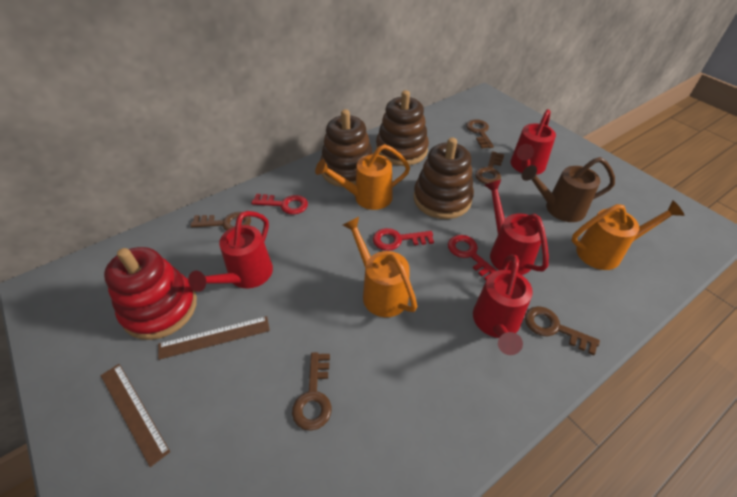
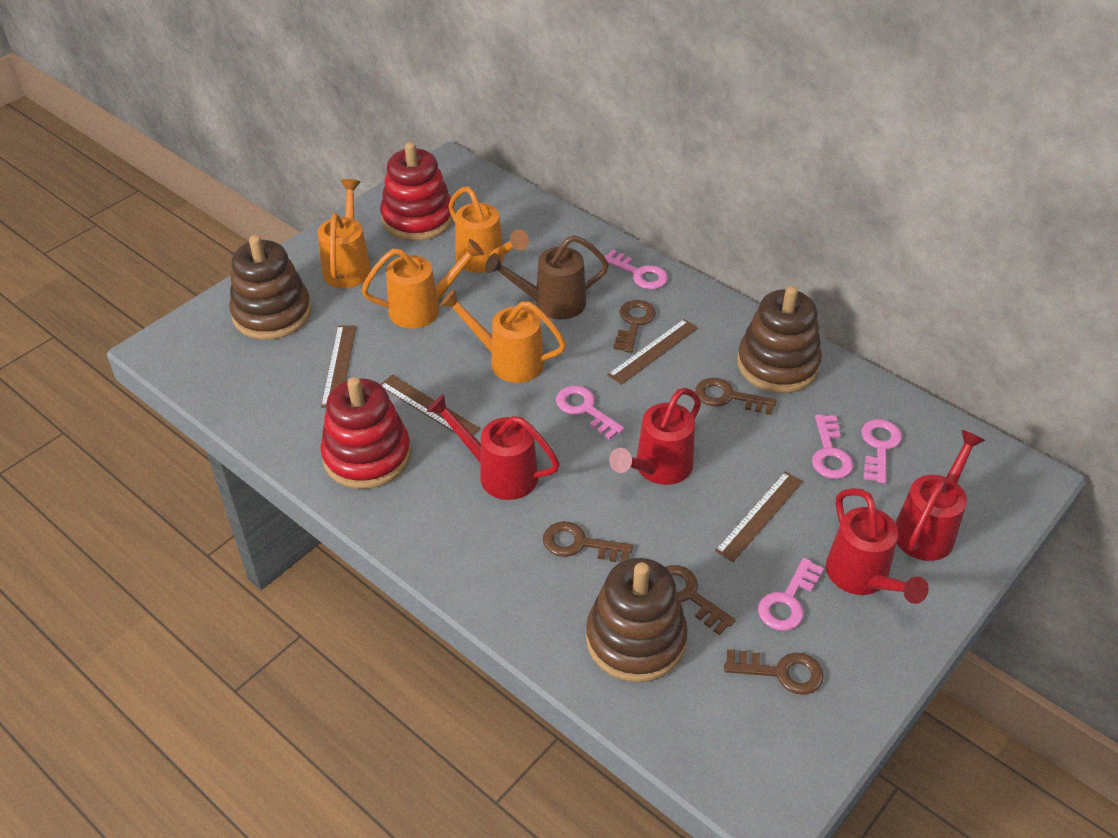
brown ruler: [101,364,170,467] [158,316,270,360] = 2 -> [321,325,356,408] [381,375,480,435] [607,319,698,385] [715,472,803,562] = 4
orange watering can: [315,144,410,210] [343,217,417,317] [571,200,685,270] = 3 -> [317,179,372,288] [362,239,484,328] [440,289,566,383] [448,186,529,273] = 4
pink key: none = 0 -> [556,386,625,440] [604,249,668,289] [758,558,824,631] [812,415,853,479] [861,419,902,484] = 5
red key: [251,194,308,215] [373,228,434,251] [448,235,497,280] = 3 -> none = 0
red stacking toy: [104,247,197,340] = 1 -> [320,377,411,489] [380,142,453,241] = 2

